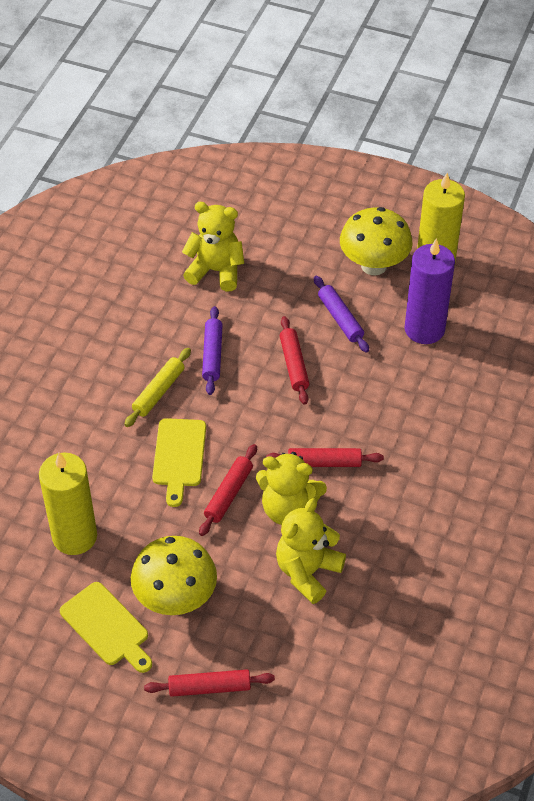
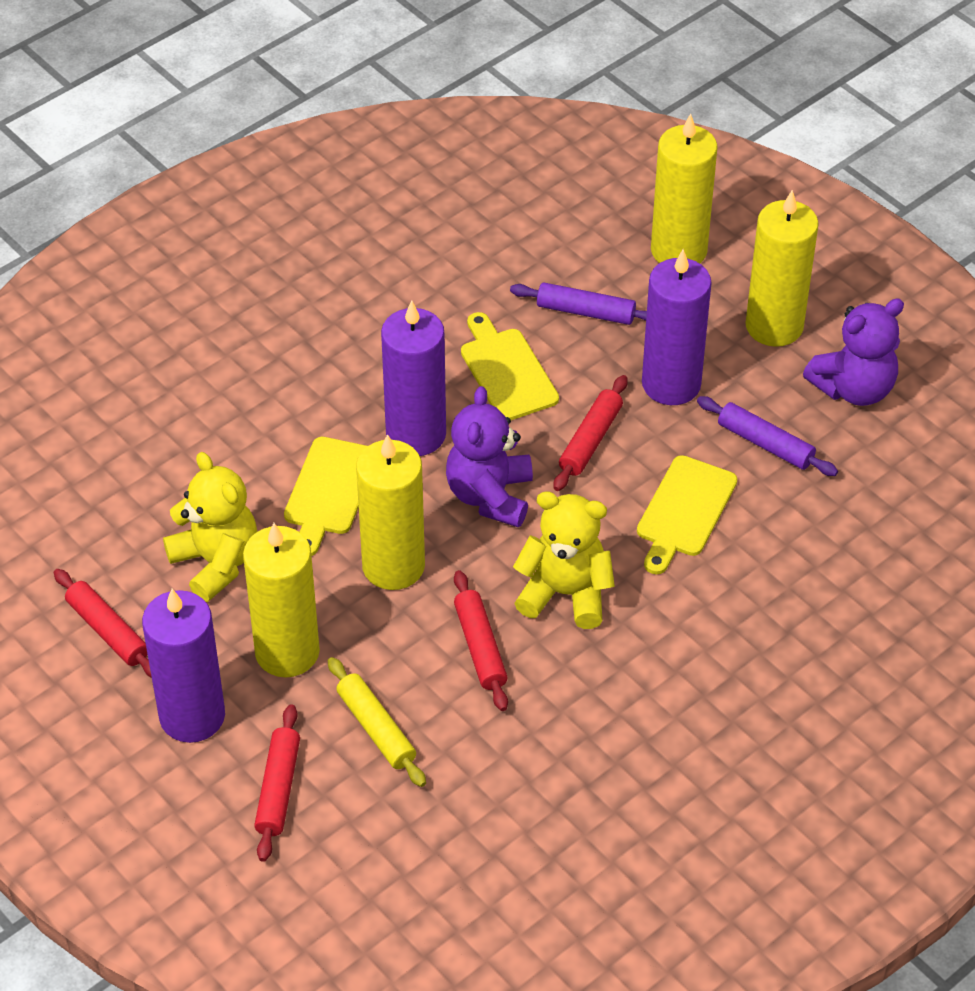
purple candle: [405,238,455,344] = 1 -> [142,589,225,743] [381,300,446,456] [642,249,712,405] = 3
purple teddy bear: none = 0 -> [446,386,533,528] [803,298,904,406] = 2
yellow candle: [39,452,97,555] [417,173,465,268] = 2 -> [243,523,320,677] [356,434,425,590] [651,114,718,263] [745,190,819,347] = 4
yellow cutting board: [60,582,152,673] [152,418,206,507] = 2 -> [284,437,367,556] [461,312,559,420] [637,455,737,574] = 3
yellow mushroom: [131,536,217,615] [340,207,413,275] = 2 -> none = 0
yellow teddy bear: [182,202,244,291] [256,452,327,525] [276,498,346,604] = 3 -> [163,452,257,602] [513,491,615,629] = 2

